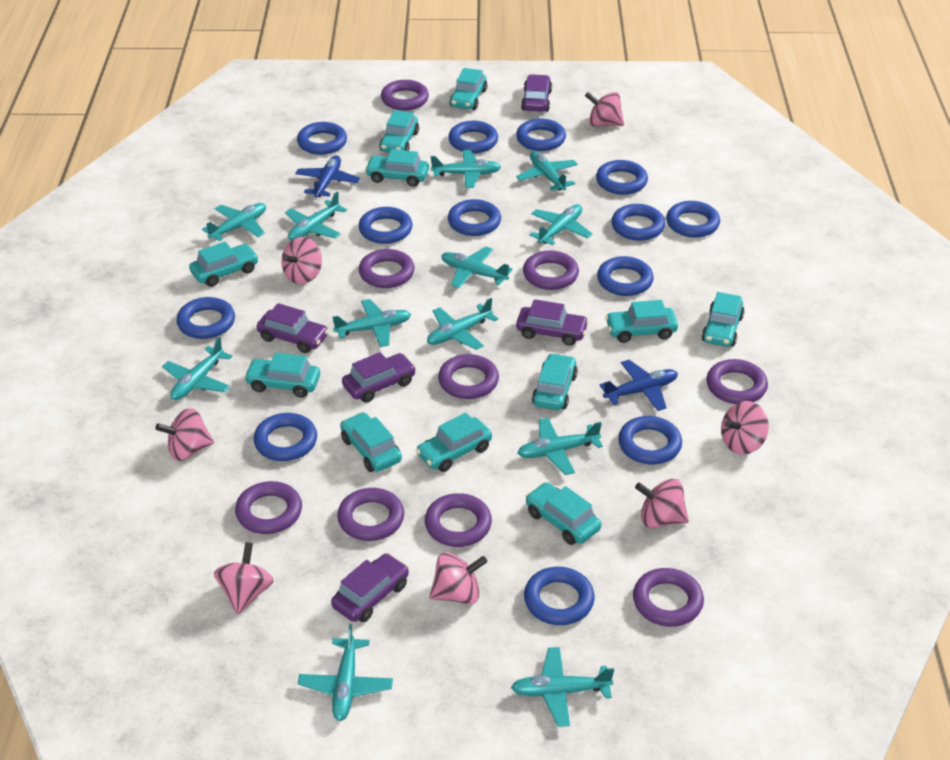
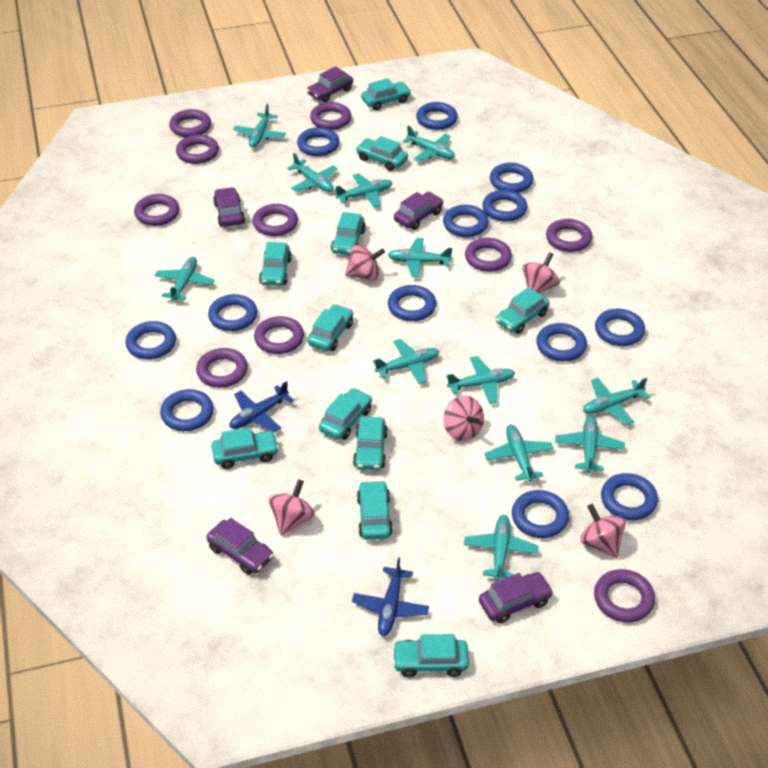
pink spinning top: [156,408,214,461] [214,542,274,614] [281,237,322,284] [429,552,487,604] [585,92,624,127] [635,479,689,528] [721,401,769,455] = 7 -> [268,479,314,535] [345,245,385,281] [443,396,484,441] [522,252,560,293] [580,503,626,558] = 5
purple ring: [235,481,302,534] [337,488,404,541] [359,249,415,288] [381,80,429,110] [425,493,492,547] [438,354,499,399] [523,250,579,290] [633,568,704,627] [707,359,768,404] = 9 -> [134,194,180,226] [169,109,211,137] [176,135,219,164] [196,348,248,388] [252,204,298,236] [254,316,304,354] [310,102,351,130] [465,238,512,272] [546,219,592,252] [594,569,655,622] = 10

